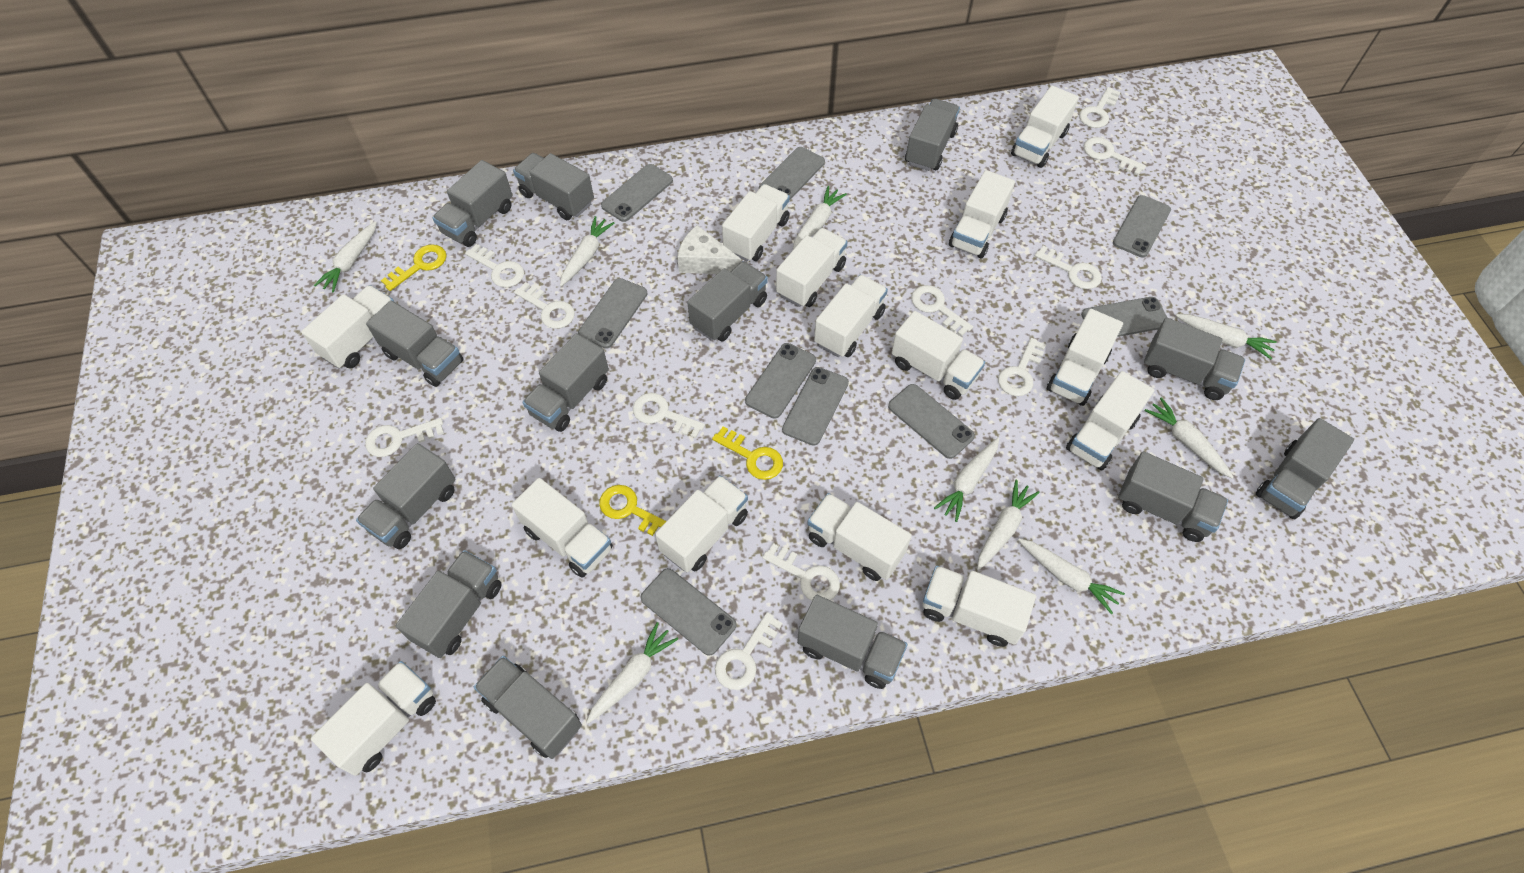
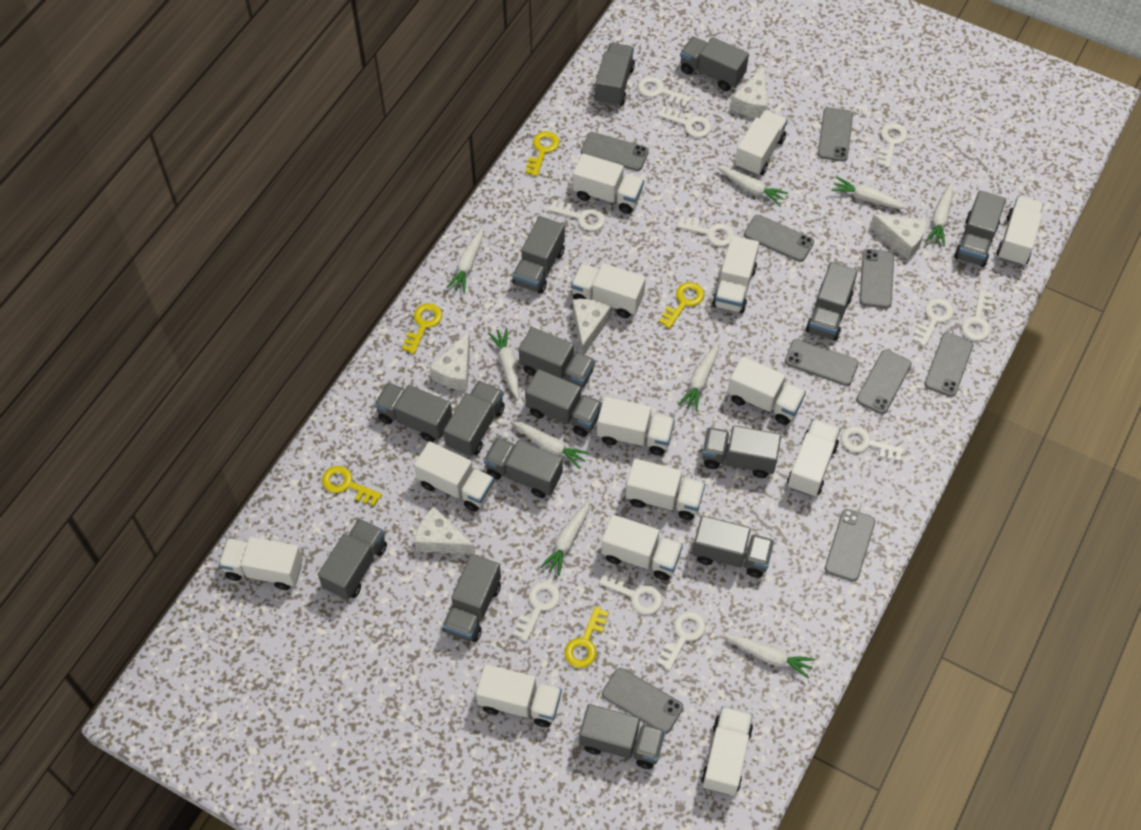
grey truck: [356,443,456,549] [366,300,464,387] [396,550,502,658] [433,160,513,247] [474,656,582,759] [513,153,594,220] [523,333,609,432] [687,261,768,342] [797,595,908,689] [905,99,960,171] [1118,451,1228,542] [1144,318,1245,400] [1256,418,1354,519] = 13 -> [318,519,387,600] [374,382,452,442] [443,554,501,642] [444,381,505,456] [484,437,563,498] [513,216,565,293] [519,327,595,389] [525,369,602,437] [579,704,665,769] [594,43,635,107] [680,37,749,91] [692,516,774,578] [702,425,781,478] [806,262,858,341] [954,190,1006,267] = 15
white cheese: [677,225,741,274] = 1 -> [414,506,475,554] [429,332,470,391] [573,299,612,354] [731,67,768,118] [870,214,927,260] = 5
yellow key: [381,244,447,291] [599,485,666,536] [712,427,783,480] = 3 -> [322,466,382,506] [402,303,442,354] [525,131,560,177] [565,606,609,668] [659,282,704,329] = 5

